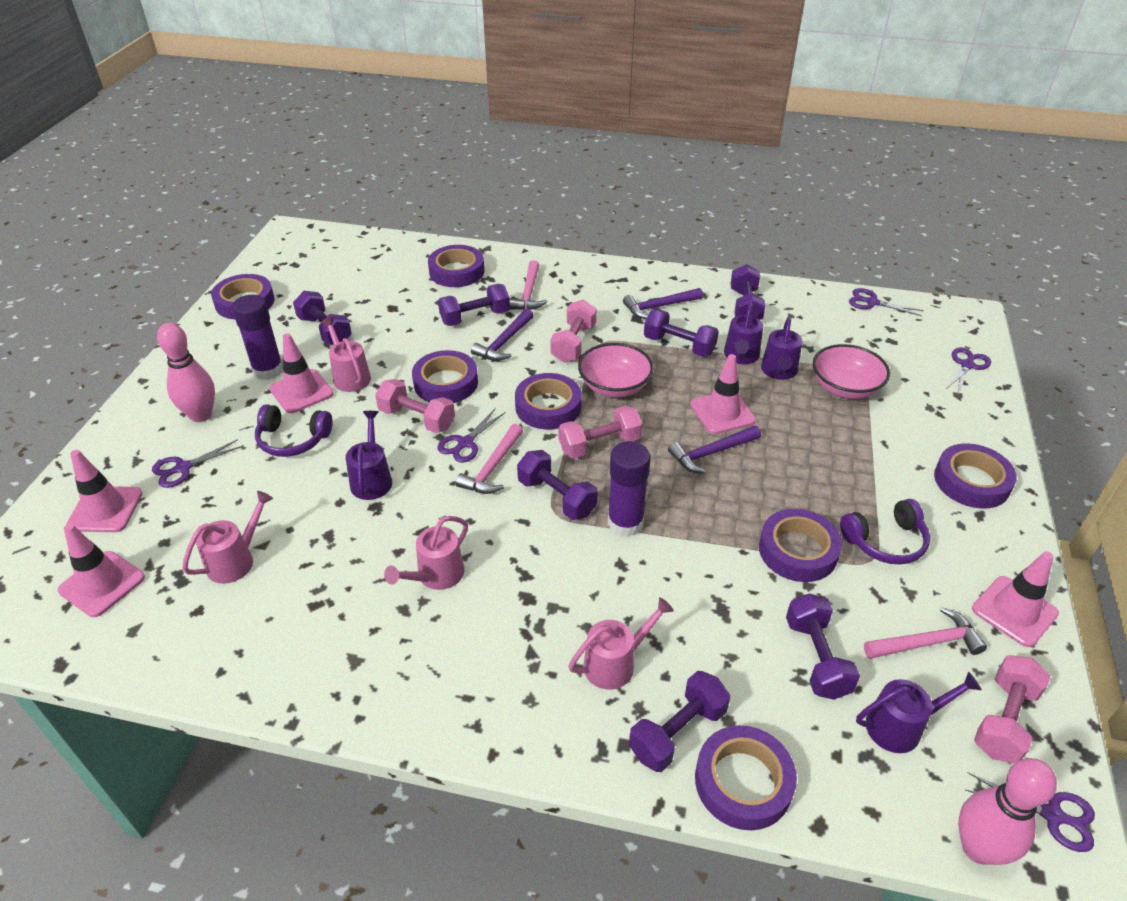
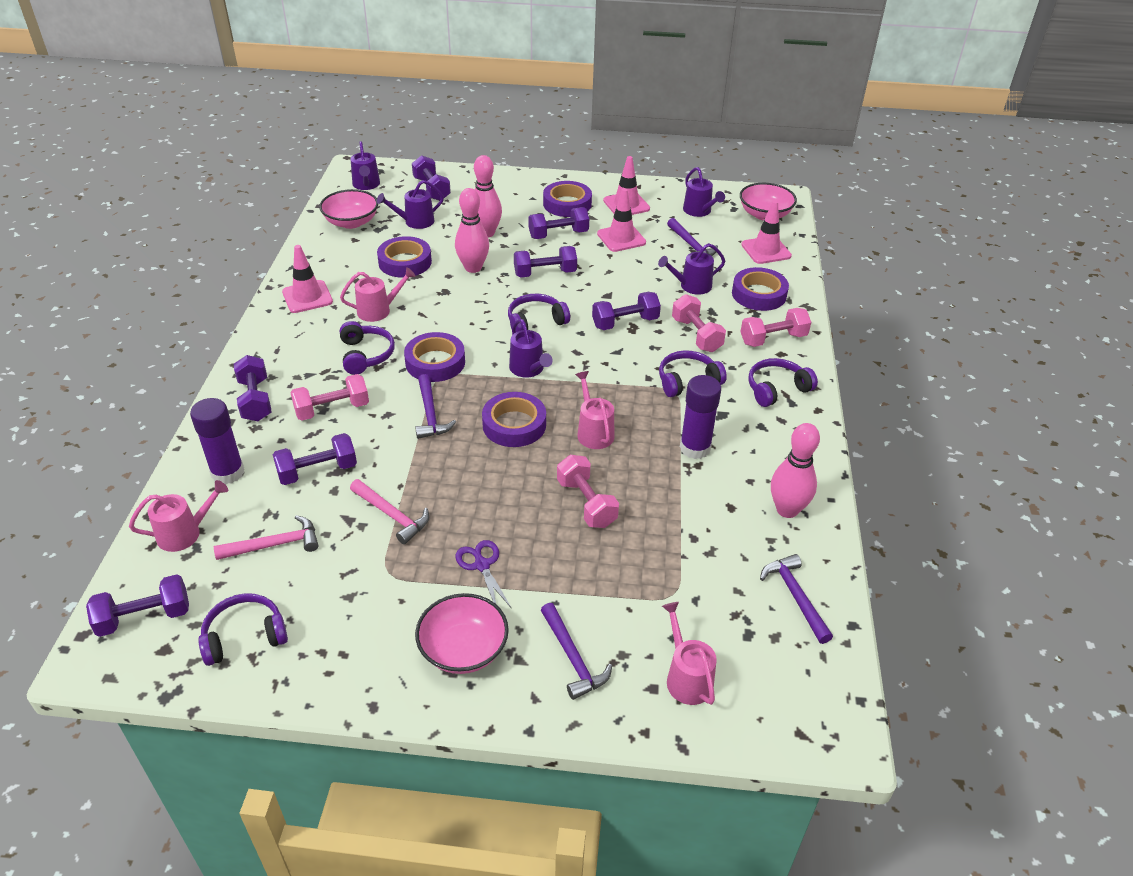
pink bowl: [578,343,654,397] [813,344,890,399] = 2 -> [319,189,378,229] [415,593,509,674] [740,183,797,221] = 3
pink bowling pin: [157,323,215,422] [958,758,1057,865] = 2 -> [455,188,489,273] [474,155,502,237] [771,423,820,518] = 3
pink hammer: [456,424,523,494] [510,260,547,310] [864,607,987,659] = 3 -> [214,515,318,560] [350,479,429,544] = 2
pink traffic cone: [58,524,145,617] [66,450,142,532] [270,333,334,413] [691,354,756,434] [972,551,1059,647] = 5 -> [282,245,333,313] [597,188,646,252] [603,156,650,215] [741,200,792,264] = 4
purple hammer: [471,309,534,361] [623,288,703,319] [668,426,761,473] = 3 -> [415,374,456,439] [541,603,612,700] [667,218,718,256] [760,554,833,644] = 4
purple headphones: [255,404,333,457] [840,499,930,565] = 2 -> [198,593,288,666] [340,321,395,375] [508,294,570,332] [659,351,727,397] [748,358,818,407] = 5
purple scissors: [152,439,243,488] [437,408,506,463] [849,288,923,316] [945,347,991,393] [966,773,1095,852] = 5 -> [455,540,512,609] = 1
purple tape: [211,274,275,319] [412,350,478,403] [428,245,484,287] [515,373,582,429] [695,725,797,830] [759,509,842,582] [934,443,1017,509] = 7 -> [377,236,432,278] [404,332,465,382] [482,392,546,447] [543,181,592,217] [732,267,789,311] = 5
purple watering can: [346,411,392,500] [724,303,763,364] [761,317,802,380] [856,671,982,753] = 4 -> [351,141,380,190] [377,180,444,229] [509,319,553,378] [658,243,725,295] [683,167,725,217] = 5

